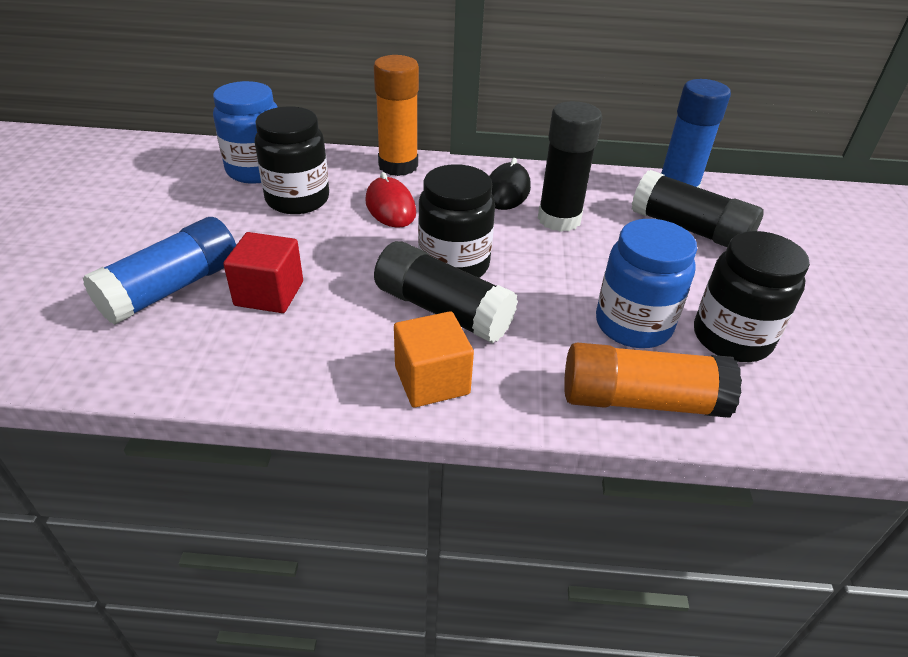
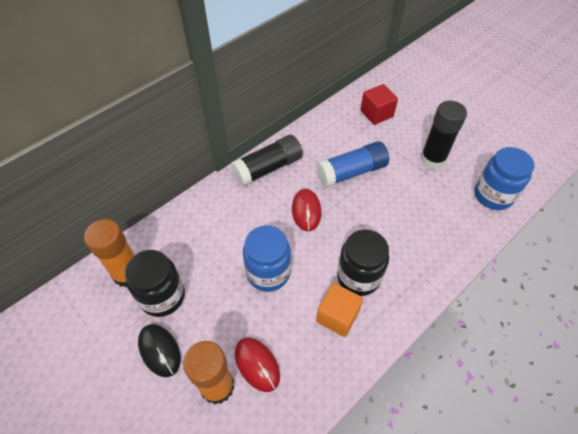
black glue stick: [374,241,518,343] [538,101,602,232] [632,170,764,247] = 3 -> [231,135,303,187] [420,101,467,169] = 2
black jar: [255,106,329,214] [418,164,495,278] [694,231,810,362] = 3 -> [125,250,185,317] [337,230,389,296] = 2
blue glue stick: [83,217,236,325] [661,79,731,188] = 2 -> [316,141,389,187] = 1
red mouse: [365,172,416,228] = 1 -> [235,338,280,392] [292,189,321,231] = 2

